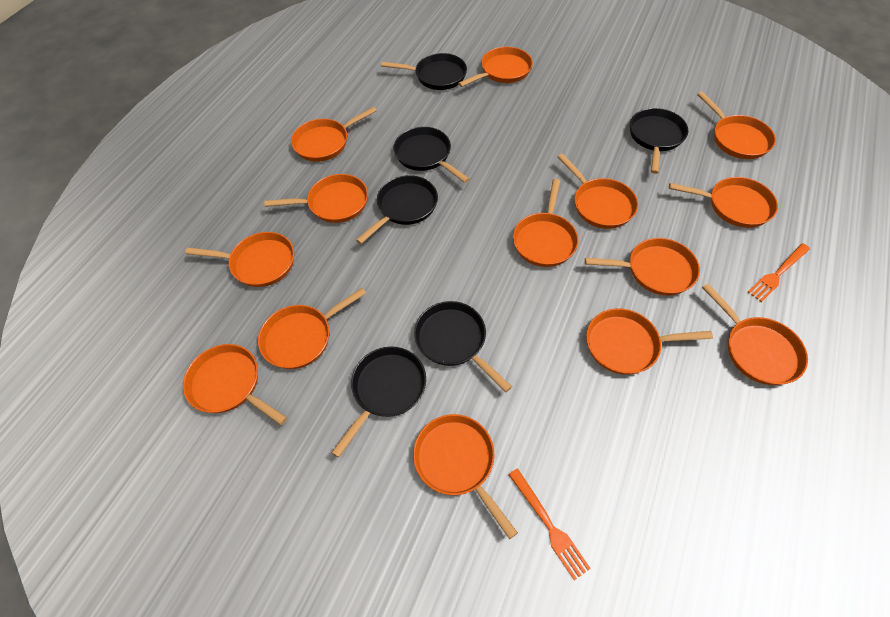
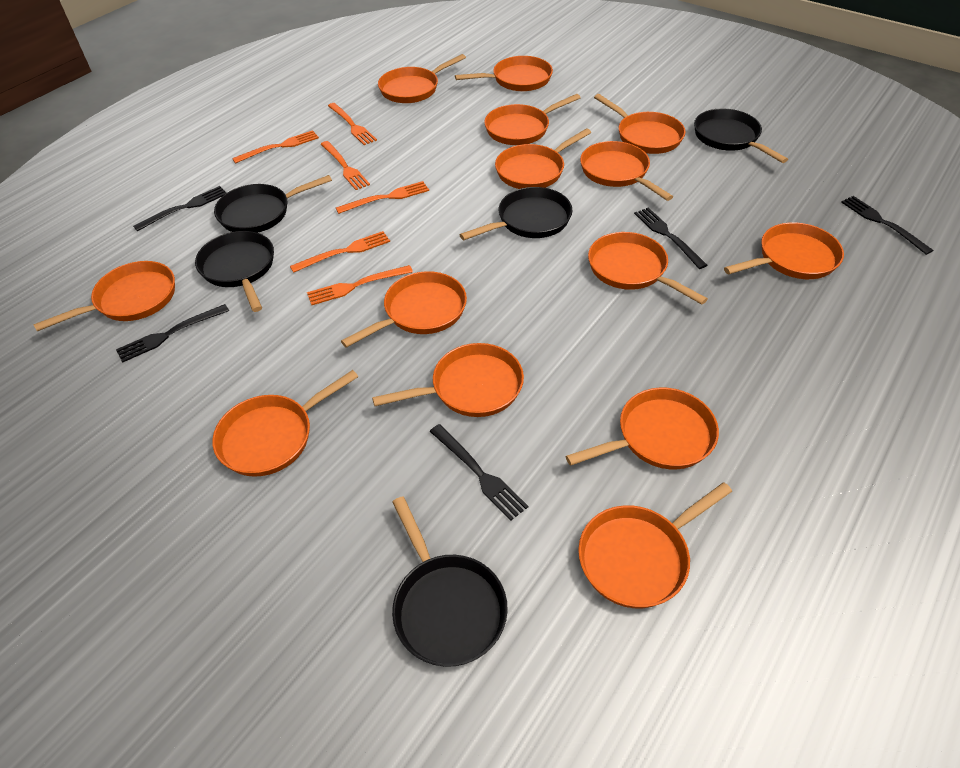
black fork: none = 0 -> [116,304,229,362] [133,186,227,231] [430,424,528,521] [634,208,707,269] [841,196,934,255] = 5
black pan: [331,347,426,458] [356,175,438,244] [381,53,467,90] [394,127,469,183] [414,301,512,392] [630,108,688,174] = 6 -> [195,231,274,312] [214,175,332,233] [392,496,508,667] [460,187,572,240] [694,108,788,163] = 5
orange fork: [508,468,591,581] [748,244,810,302] = 2 -> [232,130,319,164] [290,231,390,273] [307,265,413,305] [321,141,370,190] [328,103,377,145] [336,181,429,214] = 6

